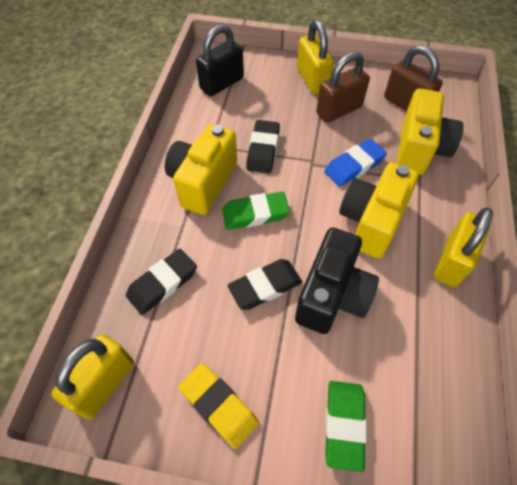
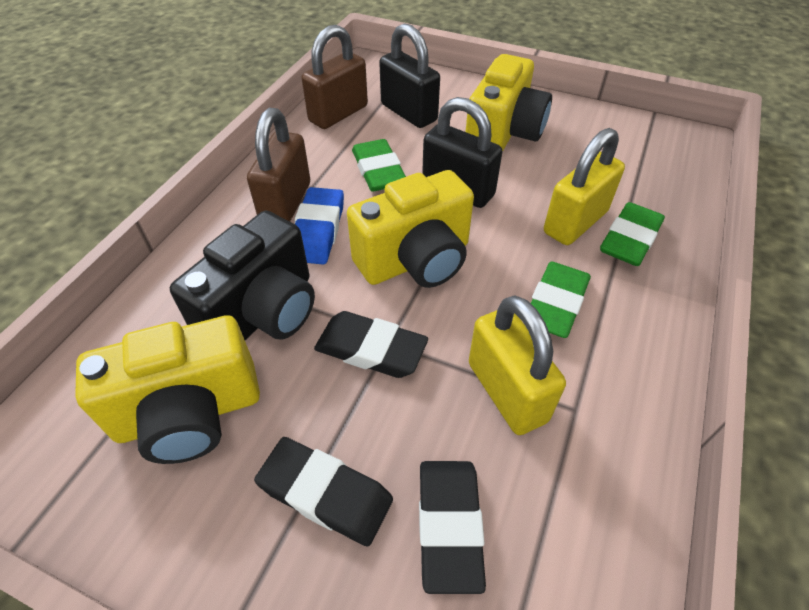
black padlock: [196,24,244,96] = 1 -> [379,23,440,128] [422,97,502,208] = 2
green eraser: [222,192,290,230] [325,381,367,472] = 2 -> [352,139,406,192] [531,262,591,338] [600,202,665,266] = 3
yellow eraser: [179,363,259,449] = 1 -> none = 0
yellow padlock: [51,334,134,419] [297,20,334,95] [434,207,493,287] = 3 -> [469,295,566,435] [544,128,625,245] = 2

